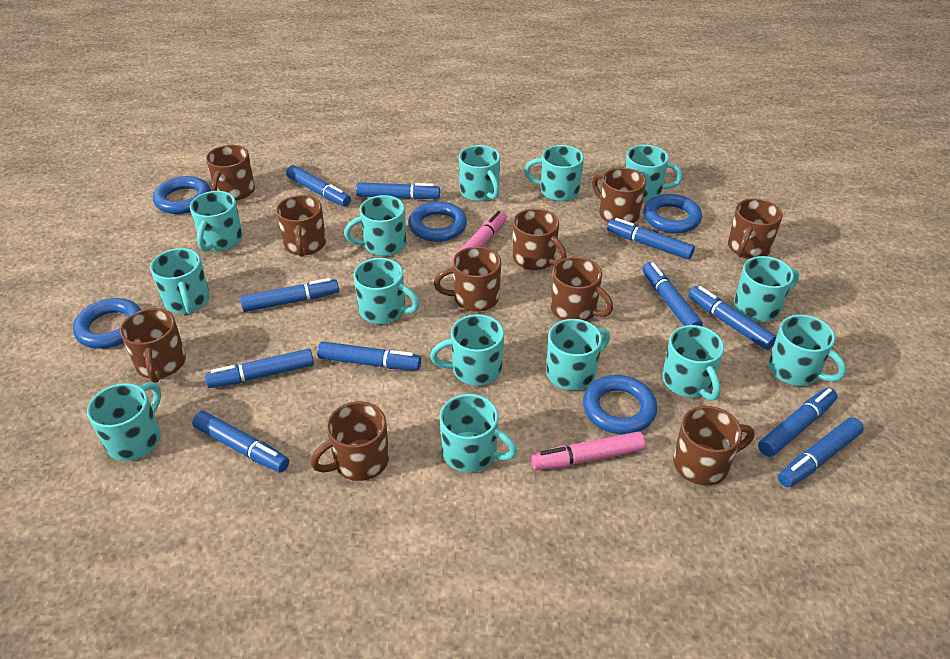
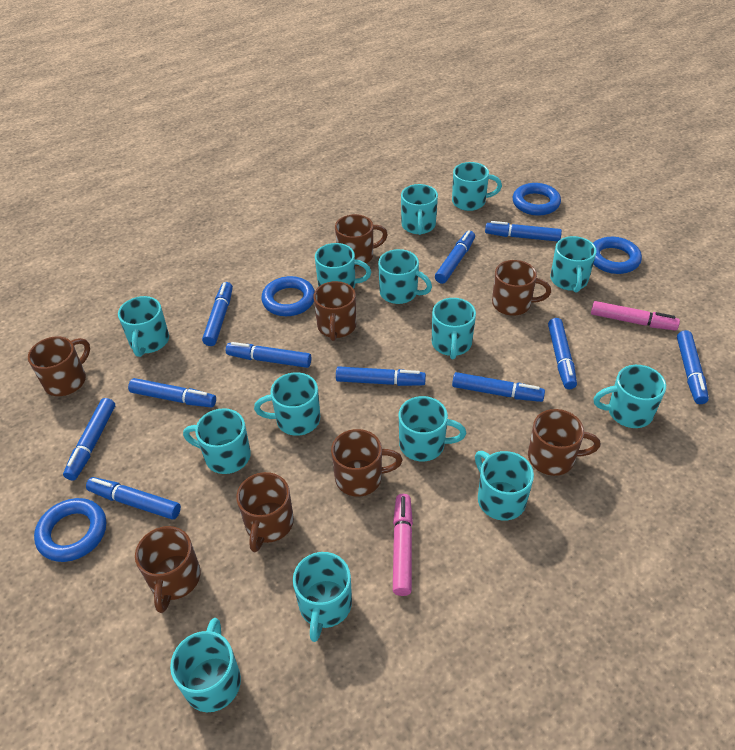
blue ring: [73,298,141,349] [153,176,211,214] [408,201,467,242] [583,375,657,435] [643,194,702,233] = 5 -> [34,498,106,562] [261,276,315,316] [513,183,561,216] [593,237,642,274] = 4
brown mug: [120,308,186,383] [206,145,255,201] [276,195,326,257] [310,402,389,481] [434,246,501,312] [513,208,567,270] [551,257,613,321] [592,168,646,223] [673,406,755,486] [728,198,783,259] = 10 -> [28,336,90,396] [135,526,201,613] [236,472,294,552] [314,281,356,341] [331,429,403,497] [335,214,388,266] [492,260,551,316] [528,409,600,476] = 8

